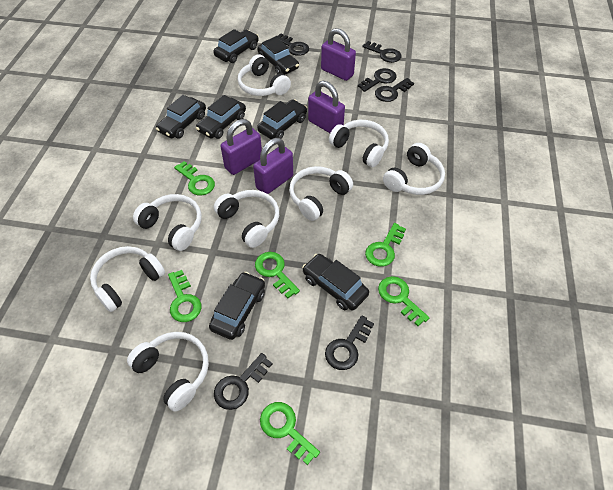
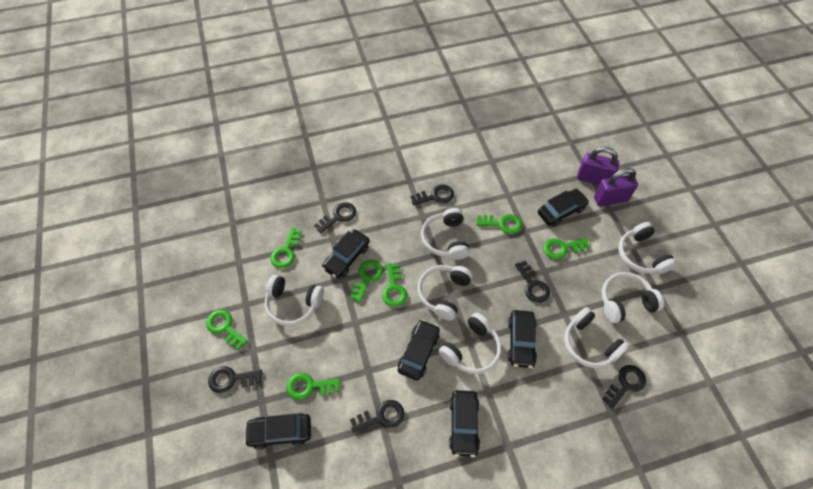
black car: [156,95,206,139] [196,95,246,139] [209,272,265,340] [213,29,259,63] [257,37,299,74] [257,99,307,139] [302,254,369,311] = 7 -> [244,413,311,450] [322,230,370,279] [398,319,440,380] [449,390,480,457] [507,310,537,368] [538,189,589,227] = 6
green key: [168,270,201,322] [174,161,215,195] [255,252,300,298] [260,402,320,465] [365,223,406,267] [378,276,430,326] = 6 -> [206,310,248,350] [271,228,302,268] [286,373,340,400] [350,260,383,302] [382,263,407,307] [476,214,522,234] [543,238,590,260] = 7
purple padlock: [221,119,262,175] [253,138,293,194] [308,81,345,133] [321,28,356,81] = 4 -> [577,147,619,185] [594,168,638,206] = 2
white headphones: [90,246,165,312] [127,332,209,412] [133,194,202,251] [214,190,279,248] [238,54,291,96] [289,166,353,221] [329,120,389,167] [383,143,445,195] = 8 -> [265,275,324,326] [418,265,473,321] [421,208,470,260] [439,313,501,374] [564,307,629,368] [602,272,664,323] [618,222,677,274] = 7

